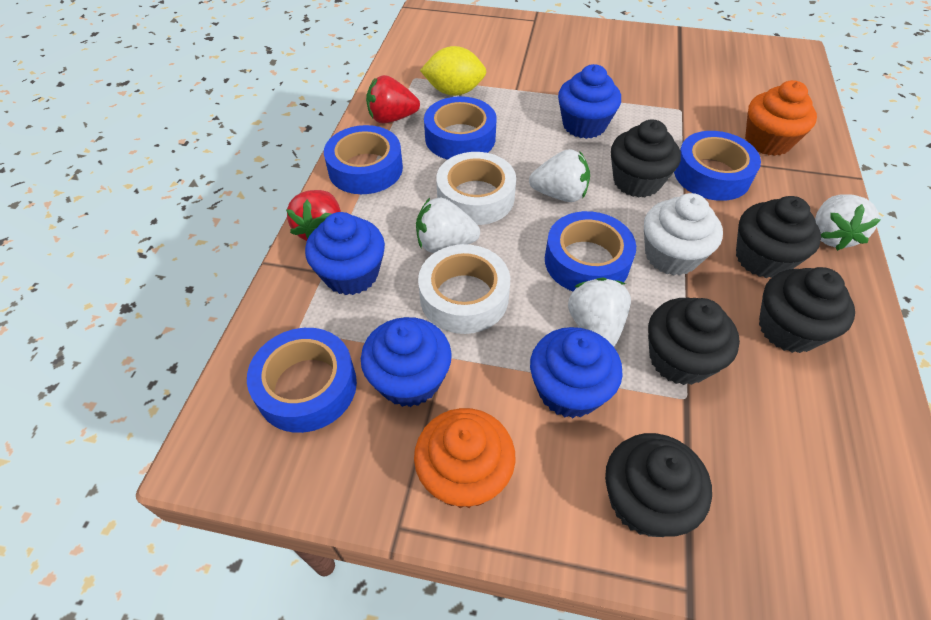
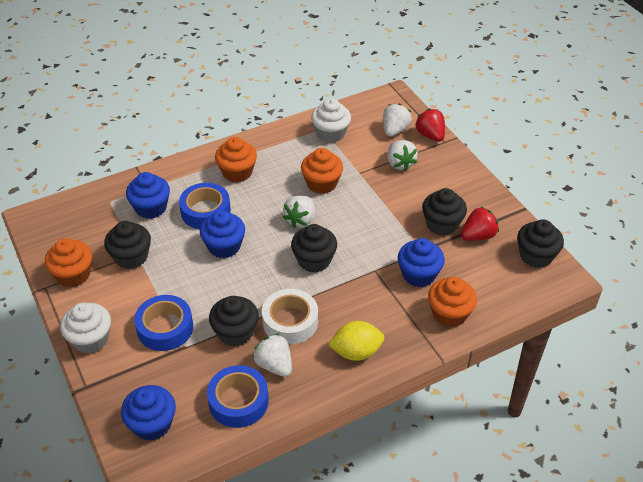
blue tape: [247,328,357,433] [324,125,403,194] [424,96,497,160] [545,211,636,291] [674,131,761,201] = 5 -> [134,295,193,351] [179,183,231,229] [207,365,269,428] = 3
orange cupcake: [414,408,515,508] [745,80,817,156] = 2 -> [45,238,92,287] [215,137,257,183] [301,148,343,194] [428,277,477,327] = 4
white cupcake: [644,193,723,276] = 1 -> [60,303,111,354] [311,98,351,143] = 2
white tape: [418,244,510,334] [436,152,516,225] = 2 -> [262,289,318,344] = 1

